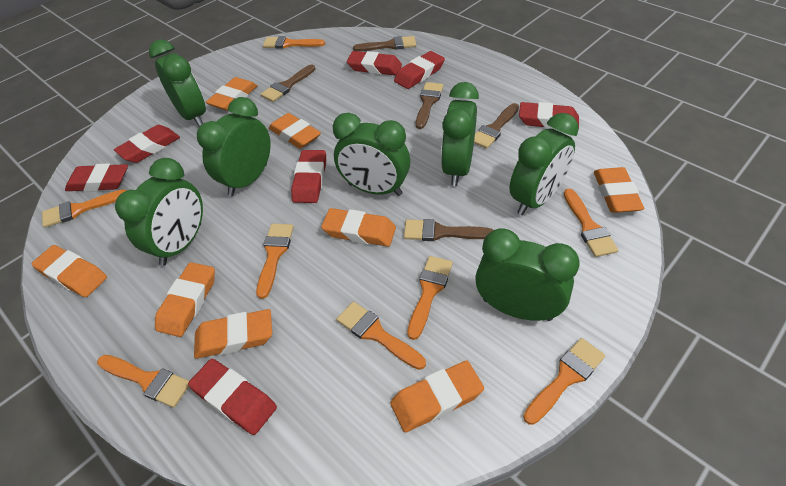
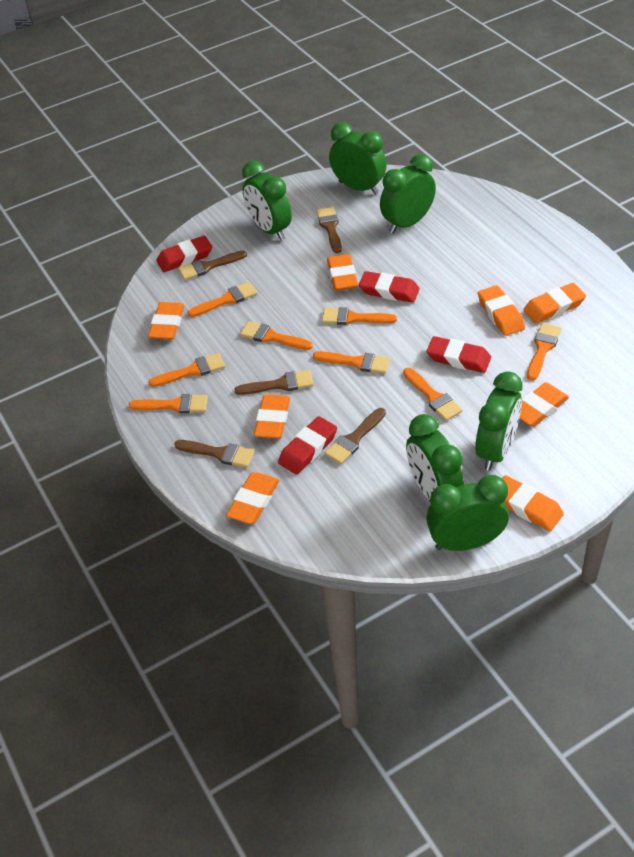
green clock: [115,158,203,266] [149,40,206,127] [197,97,271,196] [333,113,410,196] [441,82,479,186] [475,228,580,321] [509,113,579,215] = 7 -> [242,160,292,240] [329,122,387,194] [380,154,436,234] [406,414,464,501] [426,475,509,551] [475,371,523,470] = 6
red eraser: [65,163,128,192] [114,125,180,163] [188,359,277,435] [291,150,326,203] [347,51,402,75] [394,51,445,89] [519,102,579,129] = 7 -> [156,235,212,272] [278,416,337,475] [359,271,420,303] [426,336,491,373] = 4

